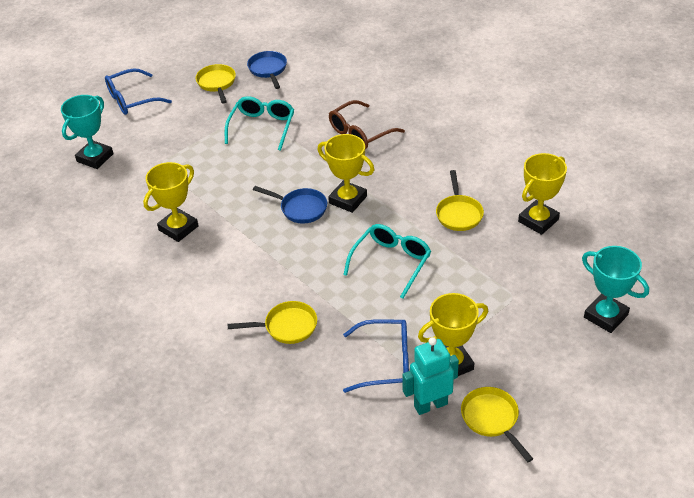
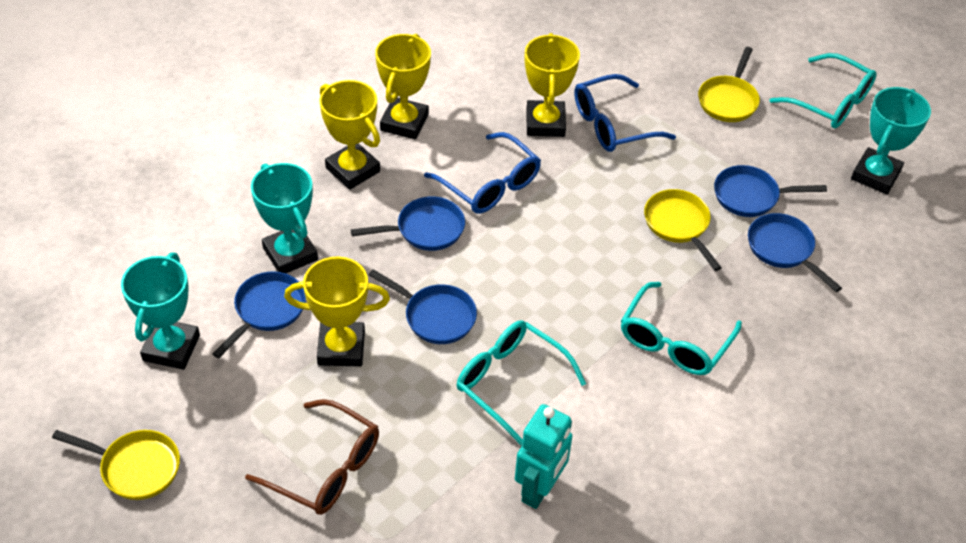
blue pan: [247,51,287,89] [253,186,327,223] = 2 -> [212,271,306,358] [351,196,465,251] [369,269,477,344] [714,165,827,217] [748,213,842,292] = 5
turquoise glasses: [225,96,294,151] [343,224,431,299] = 2 -> [457,320,586,446] [621,282,742,375] [769,53,877,128] = 3
turquoise trophy: [61,95,114,169] [582,246,649,333] = 2 -> [121,253,200,370] [251,163,318,273] [851,87,931,194] = 3
yellow pan: [196,64,236,104] [228,301,317,344] [436,170,484,231] [461,387,533,462] = 4 -> [52,430,180,500] [644,189,722,271] [698,47,760,122] = 3

